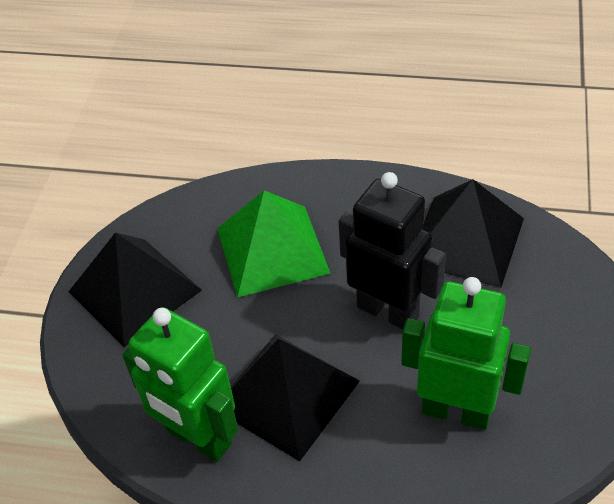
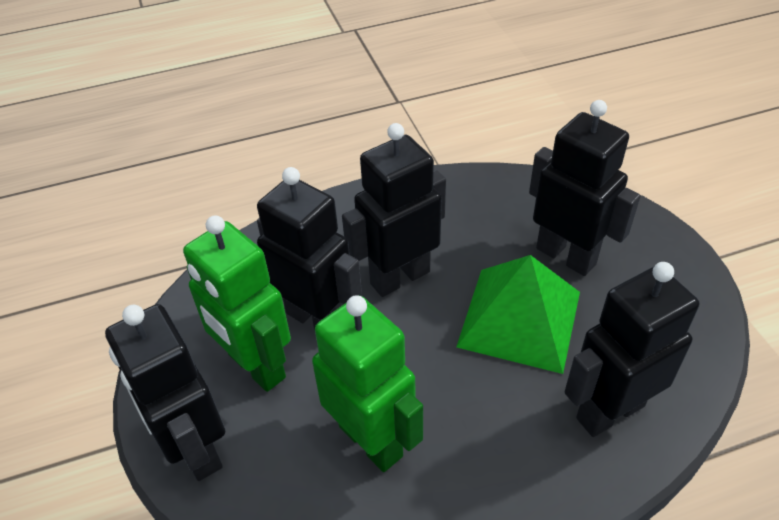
black pyramid: [69,232,202,347] [231,334,360,461] [423,179,524,288] = 3 -> none = 0
black robot: [339,172,446,329] = 1 -> [105,304,225,481] [257,167,362,331] [342,123,446,297] [529,100,641,276] [564,262,699,437] = 5

